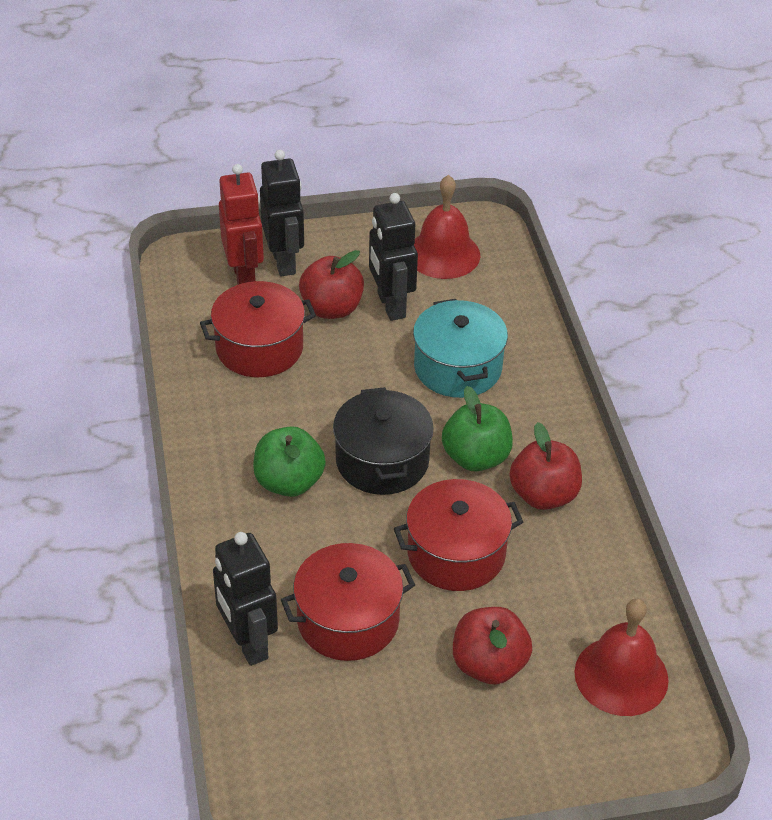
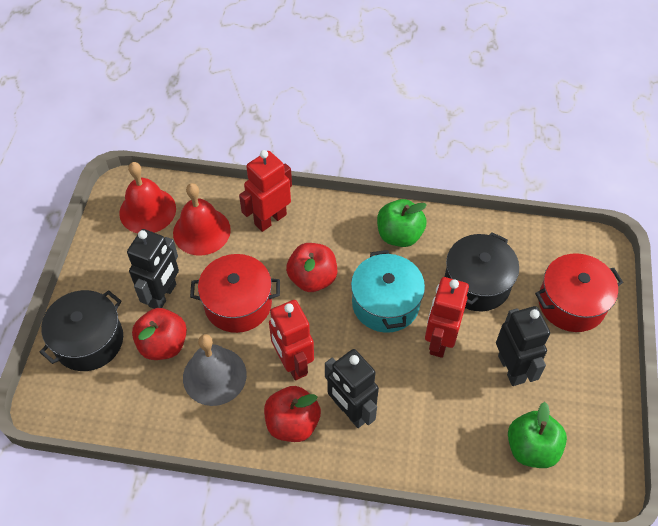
black pot: [333,387,434,495] = 1 -> [39,290,123,371] [445,232,519,311] = 2
grey bell: none = 0 -> [183,334,247,406] = 1
red pot: [200,281,316,377] [281,543,415,661] [394,479,523,591] = 3 -> [190,254,280,333] [535,253,623,332] = 2
red robot: [219,164,264,285] = 1 -> [239,150,292,232] [269,300,314,380] [425,277,469,358] = 3

